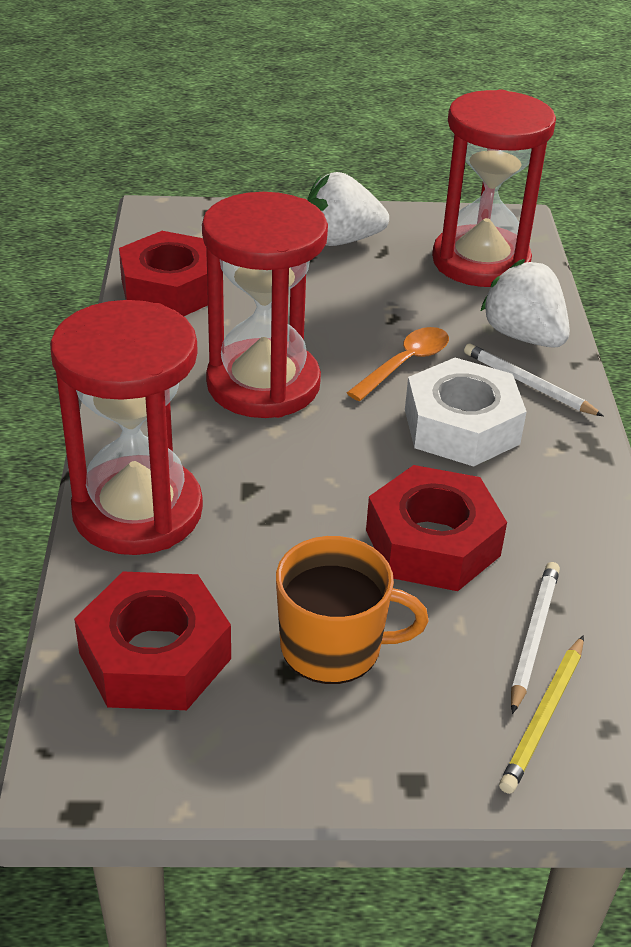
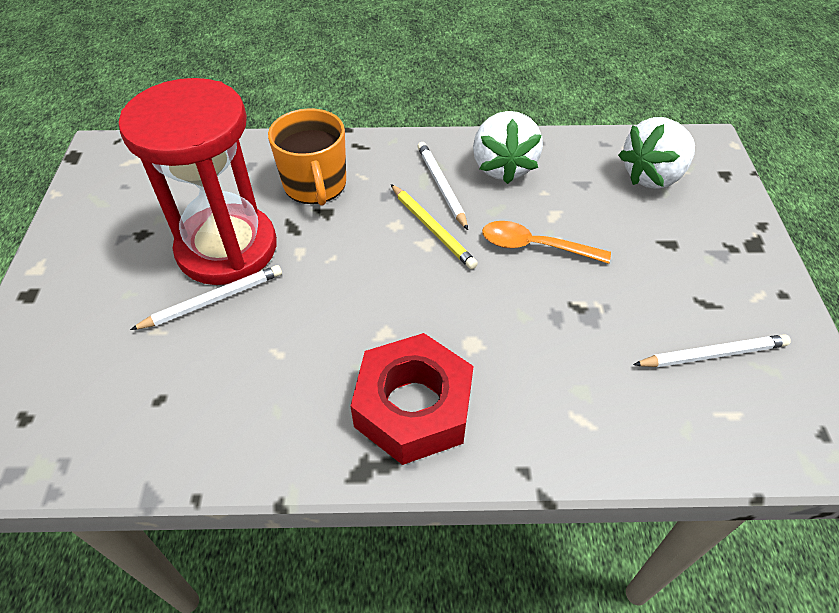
red hourglass: [50,300,203,555] [202,192,328,418] [432,89,556,287] = 3 -> [118,78,277,285] = 1
red nut: [74,571,231,710] [119,231,208,316] [366,465,507,591] = 3 -> [350,333,474,465] = 1
white nut: [405,358,527,467] = 1 -> none = 0
white pencil: [464,343,604,416] [511,562,560,714] = 2 -> [130,265,282,330] [417,142,468,230] [633,334,791,367] = 3

